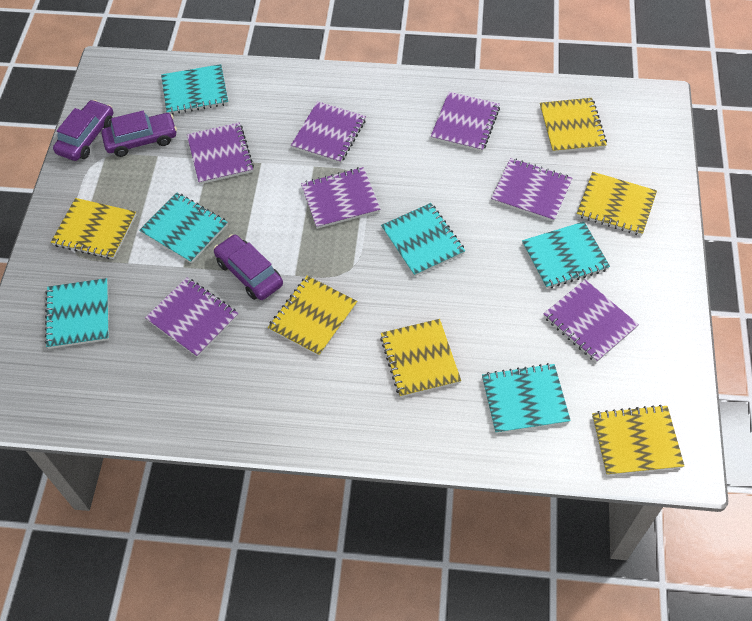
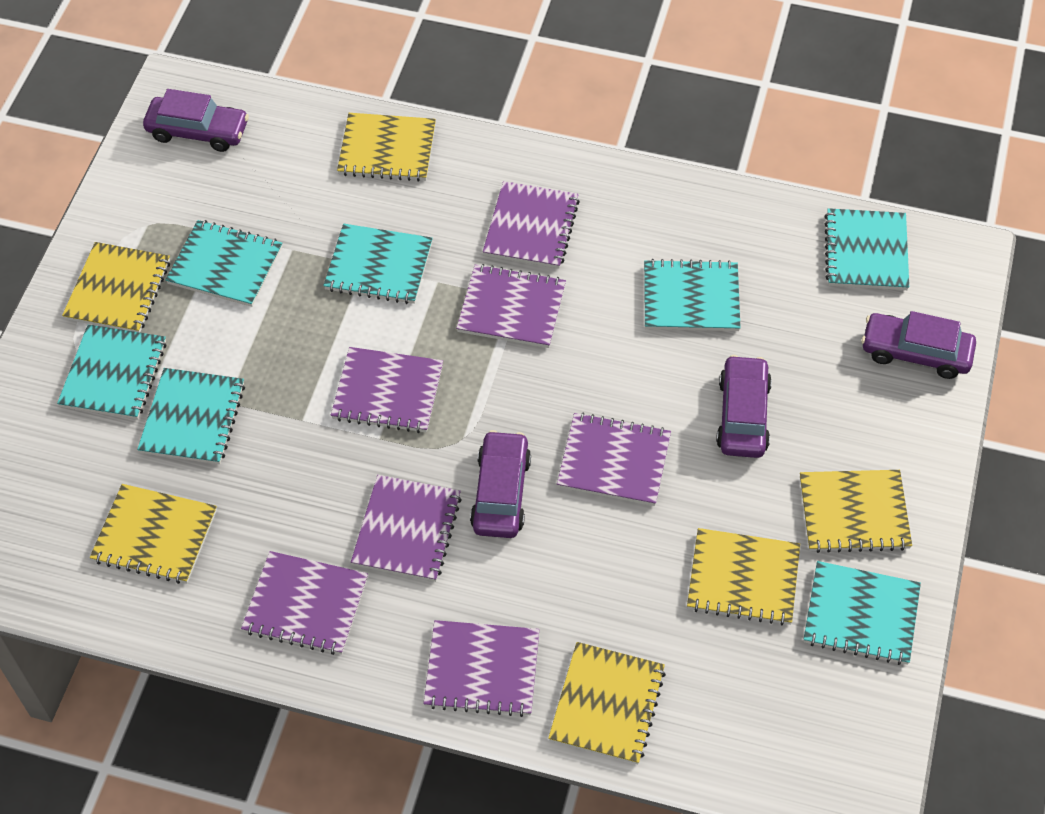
purple car: [53,100,113,161] [101,111,177,157] [214,234,283,300] = 3 -> [143,89,249,152] [470,430,531,538] [716,355,772,458] [862,311,976,379] = 4
turquoise notebook: [45,278,109,349] [139,193,228,264] [161,64,228,115] [381,203,465,277] [482,363,571,434] [522,222,610,289] = 6 -> [57,324,167,419] [137,368,245,464] [165,220,282,307] [323,224,433,304] [644,259,741,331] [803,561,921,665] [825,208,909,290] = 7

